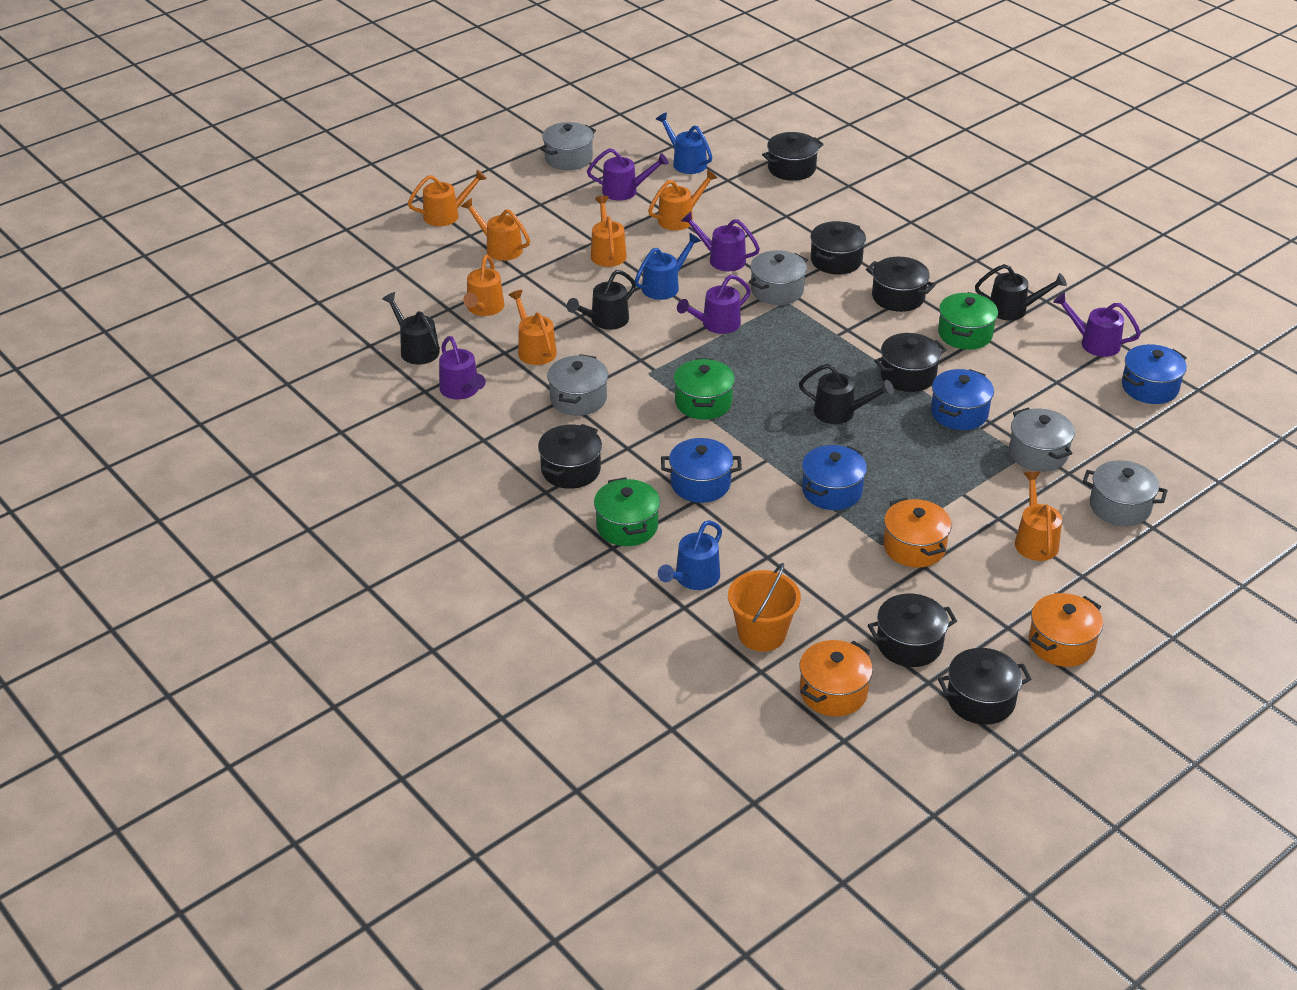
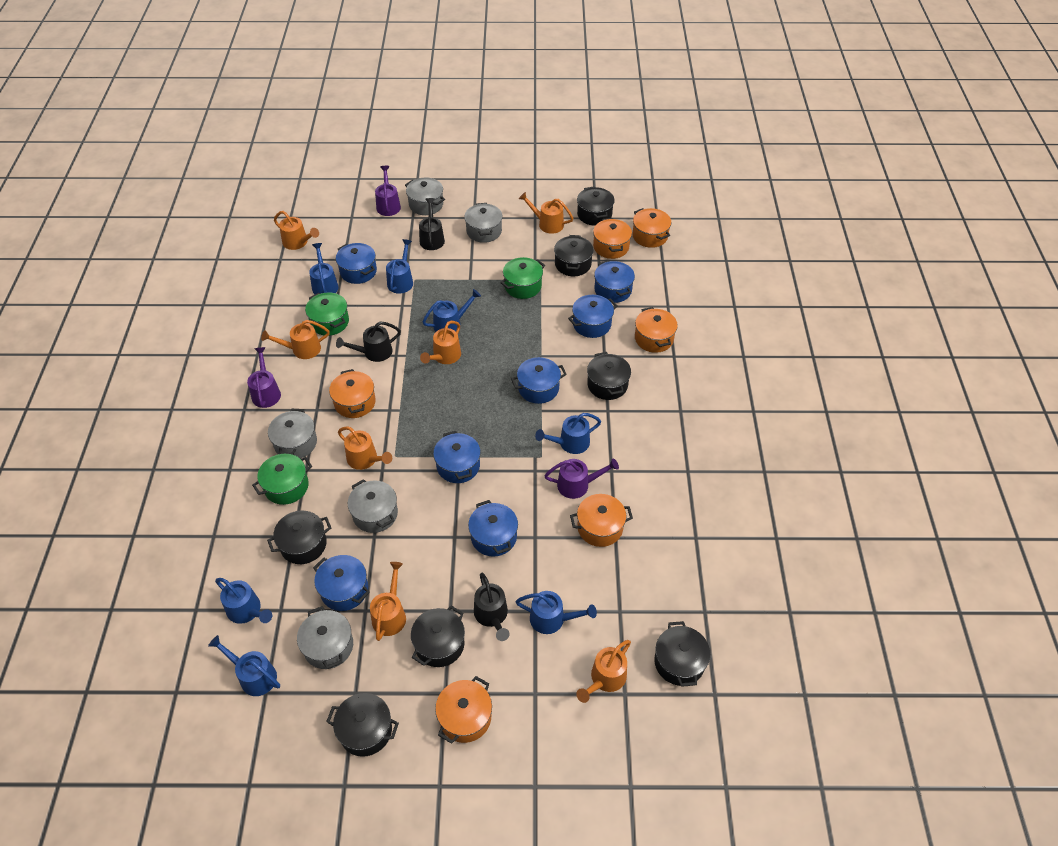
black watering can: [382,292,440,365] [567,270,636,330] [799,364,894,424] [975,264,1067,321] = 4 -> [336,322,401,362] [419,198,445,250] [474,573,510,641] = 3
blue pot: [661,438,742,503] [802,445,867,510] [931,369,994,430] [1122,344,1187,404] = 4 -> [313,555,370,611] [336,243,377,284] [433,431,481,483] [468,500,518,557] [511,357,567,404] [568,295,617,338] [594,260,635,303] = 7
blue watering can: [635,233,701,300] [656,112,712,174] [658,520,722,590] = 3 -> [208,635,280,696] [215,578,272,624] [309,243,339,294] [386,239,413,294] [422,289,481,332] [516,591,597,634] [535,413,601,454] = 7
orange bucket: [728,563,801,652] = 1 -> none = 0
orange pot: [799,640,873,716] [883,497,952,568] [1029,593,1103,667] = 3 -> [329,369,376,418] [435,676,492,744] [570,494,633,547] [593,218,632,259] [632,208,671,248] [635,307,678,353] = 6
purple watering can: [439,336,486,400] [587,148,669,201] [677,275,751,334] [681,212,760,271] [1053,292,1141,357] = 5 -> [247,347,281,408] [375,166,401,216] [544,458,619,499] = 3

